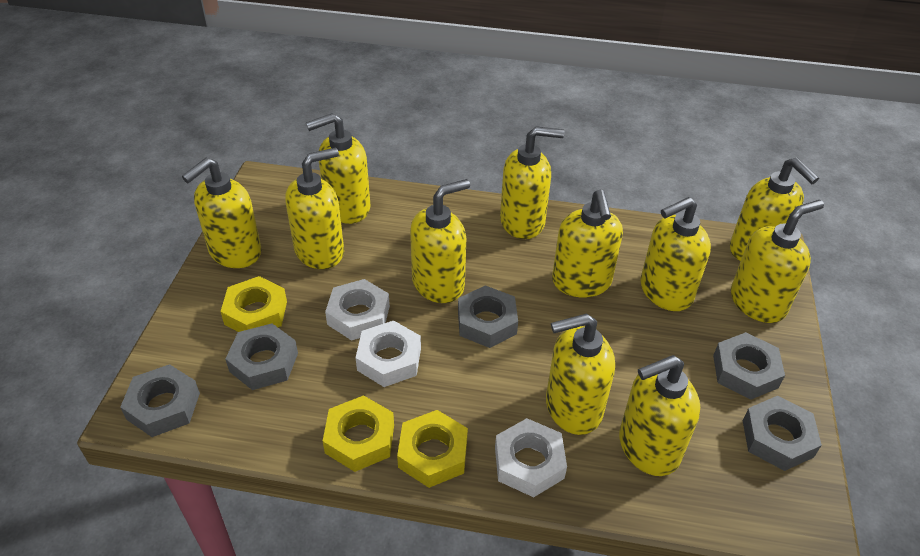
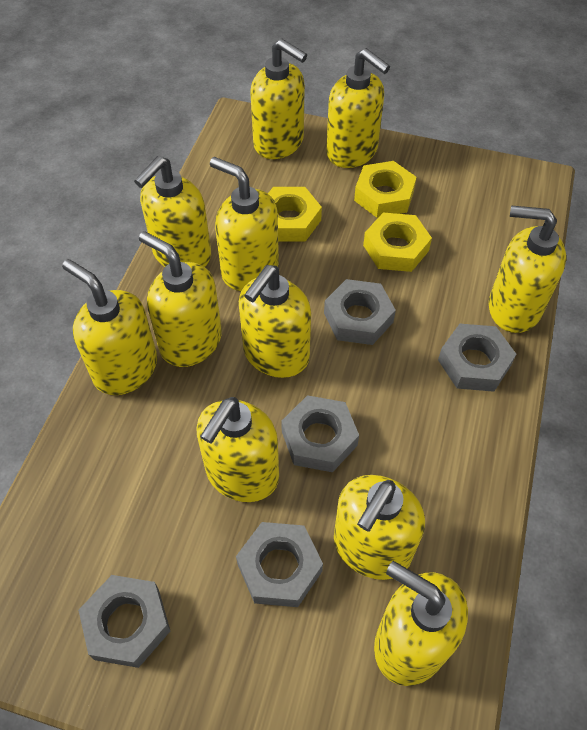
white nut: [325,279,390,341] [356,321,421,387] [495,418,567,497] = 3 -> none = 0

